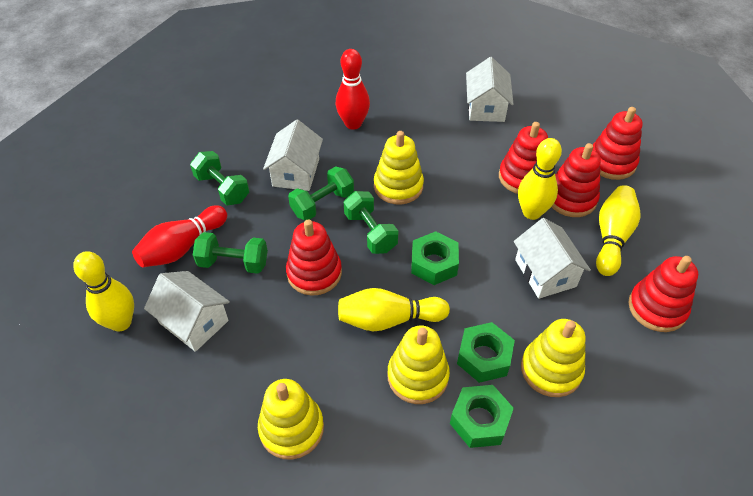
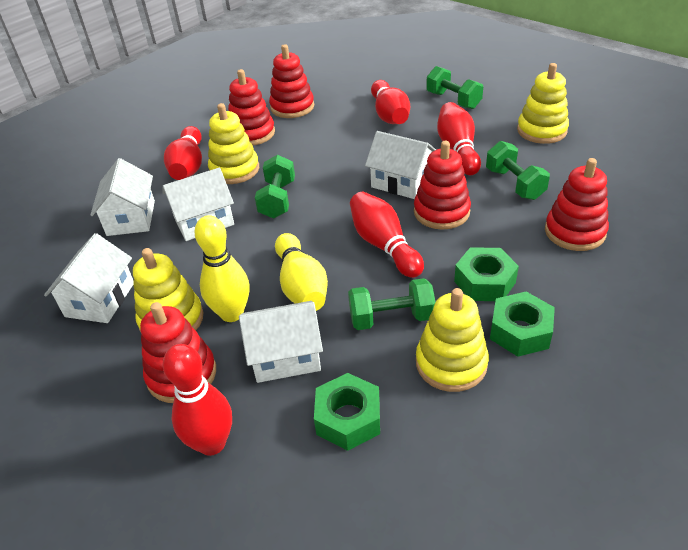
red bowling pin: [132,205,227,267] [336,49,370,130] = 2 -> [162,344,232,456] [164,126,202,180] [350,192,424,278] [371,80,410,124] [437,102,481,175] = 5
white house: [144,271,230,352] [263,120,323,191] [466,57,514,122] [514,218,591,299] = 4 -> [44,233,133,323] [90,158,155,236] [163,168,234,241] [239,301,323,383] [365,131,436,199] = 5
yellow bowling pin: [73,251,134,332] [338,288,450,331] [518,138,562,220] [596,185,640,276] = 4 -> [194,215,249,322] [275,233,328,311] = 2

